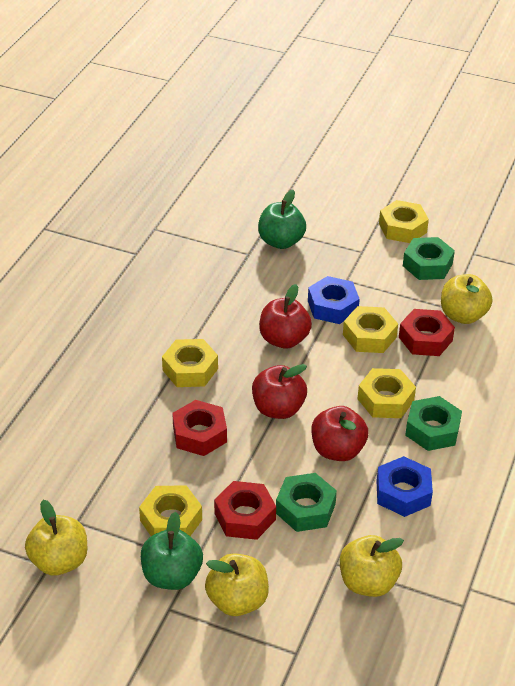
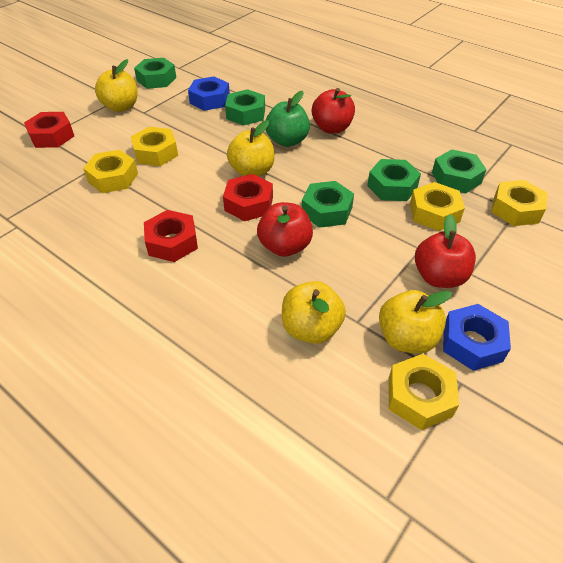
green apple: [141,512,203,590] [258,190,306,249] = 2 -> [266,91,310,147] = 1
green nut: [276,473,337,532] [403,237,455,280] [405,396,462,451] = 3 -> [134,58,176,89] [225,89,265,126] [302,181,354,228] [367,159,421,201] [432,149,487,193] = 5

